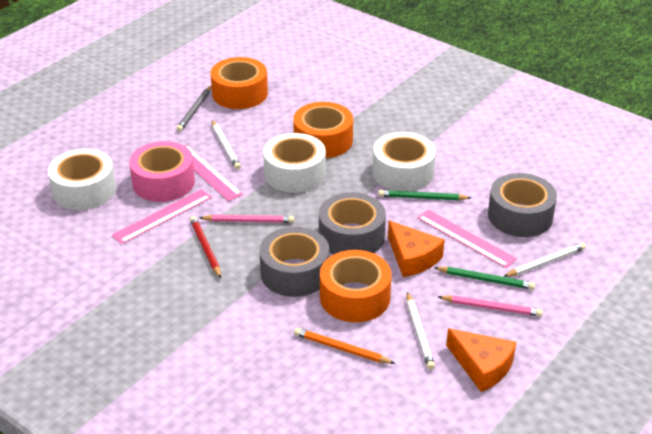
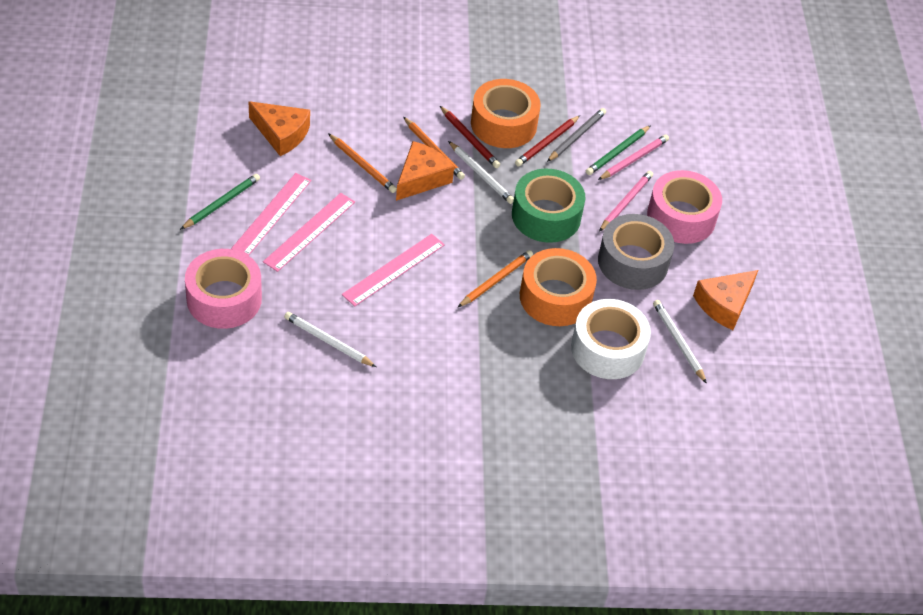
green tape: none = 0 -> [512,169,586,243] = 1
grey tape: [259,227,329,297] [319,192,386,255] [488,173,557,237] = 3 -> [598,214,674,290] = 1
orange cheese: [388,221,444,277] [446,328,516,392] = 2 -> [249,101,310,156] [396,141,454,201] [693,270,758,330] = 3
orange pencil: [294,328,395,364] = 1 -> [328,133,397,193] [403,117,465,180] [458,250,533,307] = 3
orange tape: [211,57,268,109] [293,102,353,158] [320,250,392,322] = 3 -> [471,79,541,148] [520,248,597,326] = 2
pink tape: [129,141,195,202] = 1 -> [185,249,262,329] [647,170,722,244] = 2
red pencil: [190,216,221,278] = 1 -> [440,106,500,168] [515,115,580,166] = 2
white tape: [48,149,116,210] [263,133,326,193] [373,132,436,191] = 3 -> [571,299,651,379] = 1

